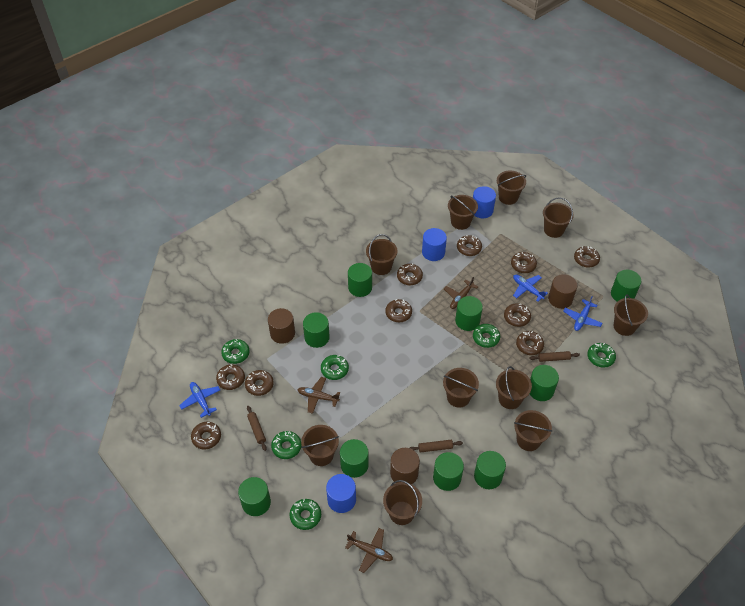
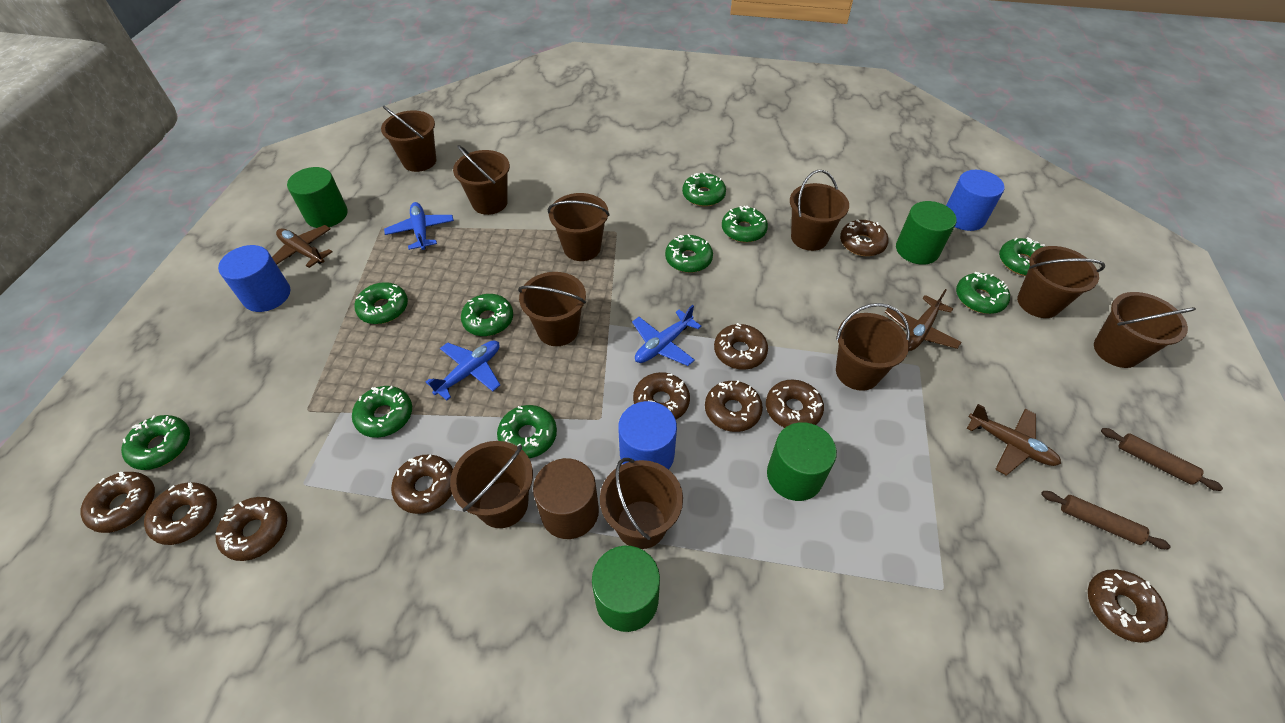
brown cylinder: [268,308,295,344] [390,448,420,484] [548,274,577,309] = 3 -> [533,458,599,539] = 1
brown rolling pin: [247,406,267,451] [410,440,463,453] [529,351,580,362] = 3 -> [1041,491,1171,549] [1101,428,1223,491] = 2
green cylinder: [238,477,271,516] [303,312,330,348] [340,439,369,478] [348,263,372,297] [433,452,464,491] [455,296,483,331] [474,451,506,489] [530,365,559,401] [611,270,641,302] = 9 -> [287,167,348,228] [592,546,660,632] [767,422,837,501] [896,201,957,265] = 4
green donut: [221,339,249,364] [271,431,301,459] [289,499,321,530] [321,355,349,380] [473,324,500,348] [587,343,616,368] = 6 -> [121,415,190,470] [352,386,412,438] [354,282,408,324] [461,294,513,336] [497,405,557,458] [665,234,713,273] [682,172,726,206] [722,206,768,243] [956,272,1010,314] [999,237,1045,276] = 10

